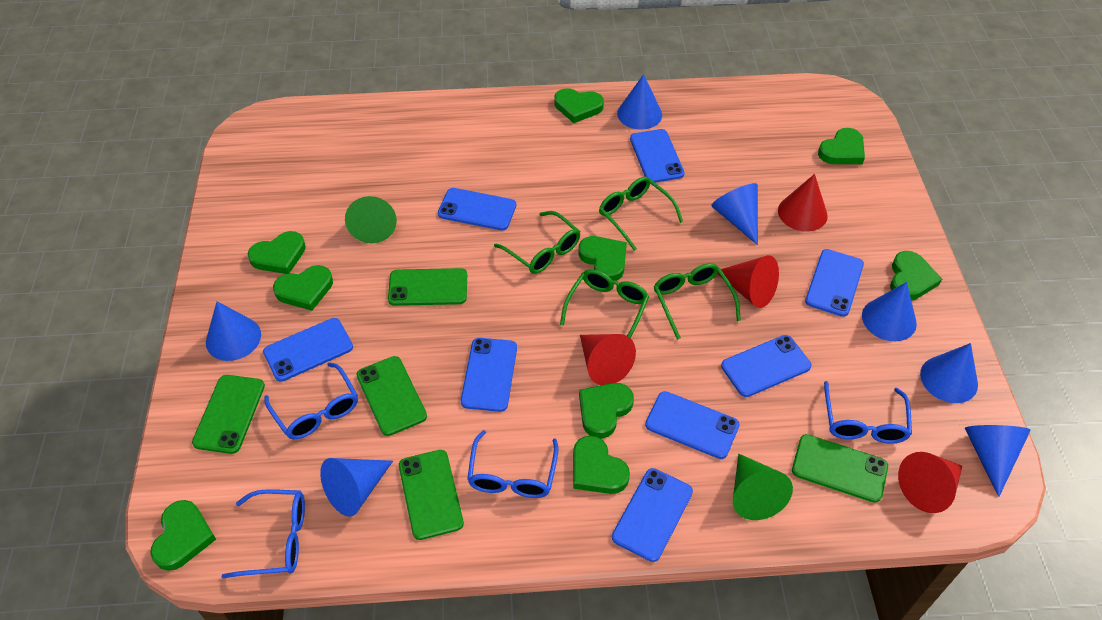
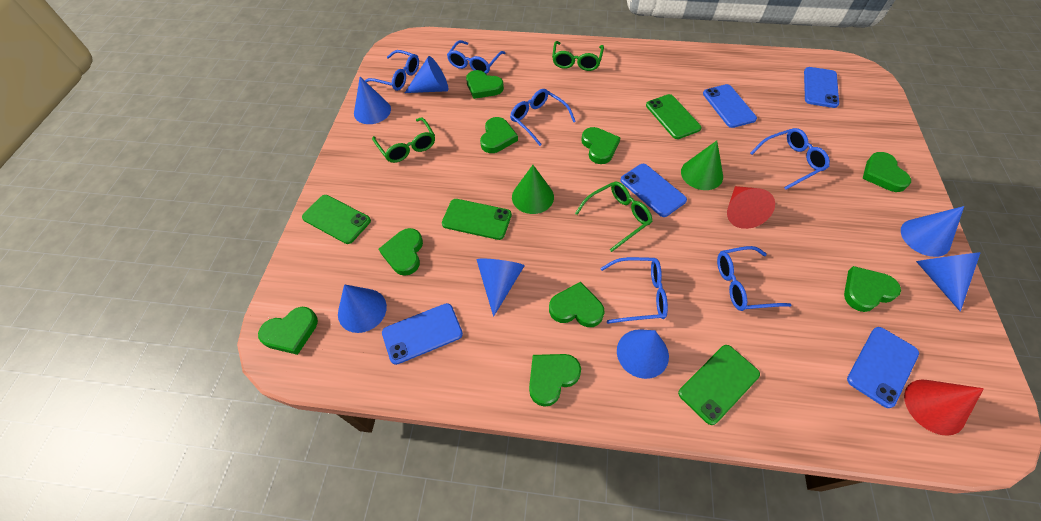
blue glasses: [221,489,305,579] [264,362,358,439] [467,430,559,498] [824,381,912,444] = 4 -> [365,50,419,91] [447,40,505,74] [510,89,576,146] [600,257,668,324] [717,246,791,311] [750,128,830,190] = 6
blue phone: [263,318,353,382] [438,188,516,231] [461,338,517,412] [612,468,693,562] [630,129,685,183] [645,391,740,459] [721,335,811,397] [805,249,864,317] = 8 -> [382,303,463,365] [621,164,687,217] [703,84,757,128] [804,67,839,108] [847,327,919,408] = 5
green glasses: [494,211,581,274] [560,269,649,338] [599,177,683,251] [654,263,741,340] = 4 -> [372,117,435,163] [552,41,604,71] [575,182,652,252] = 3
green phone: [192,375,265,454] [357,356,427,436] [388,268,467,306] [399,450,464,540] [792,434,888,503] = 5 -> [302,195,371,244] [442,199,512,240] [646,94,701,139] [678,345,760,425] = 4
red cone: [580,334,636,385] [717,255,779,308] [778,174,828,232] [898,452,962,513] = 4 -> [727,186,775,229] [904,379,984,436] = 2

